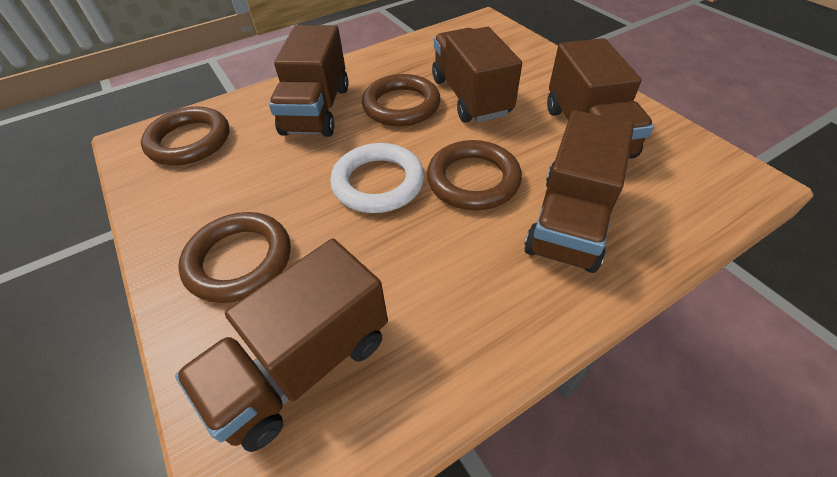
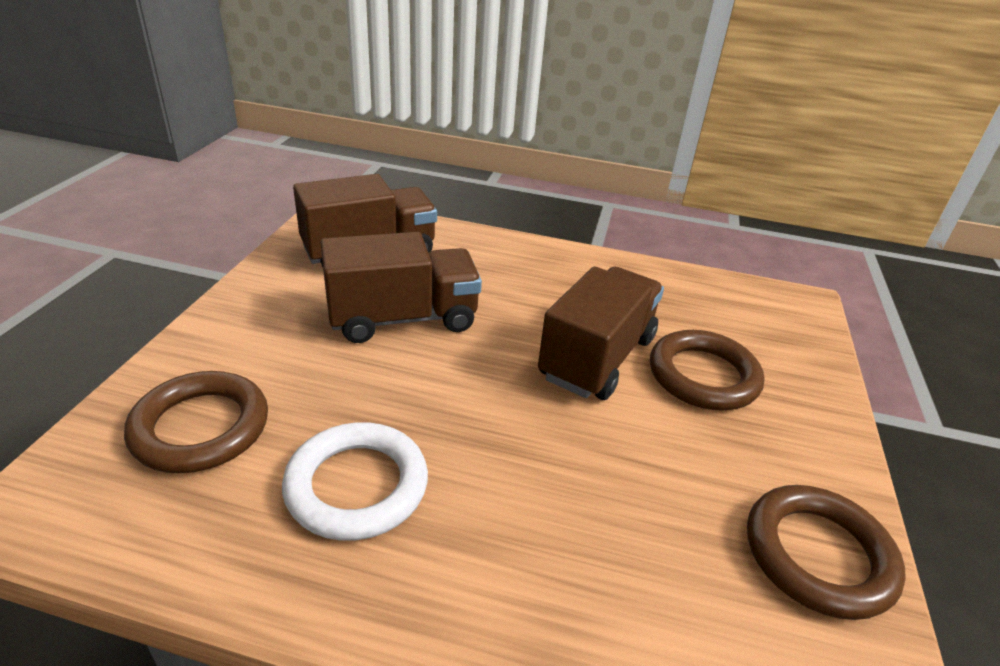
brown ring: [141,106,229,165] [178,212,291,303] [362,74,441,126] [427,140,522,210] = 4 -> [124,371,268,473] [650,330,764,410] [747,485,906,620] = 3
brown truck: [175,239,388,452] [269,25,348,137] [432,27,522,122] [524,111,634,273] [547,38,654,158] = 5 -> [293,174,437,267] [320,232,482,343] [538,266,664,400] = 3

